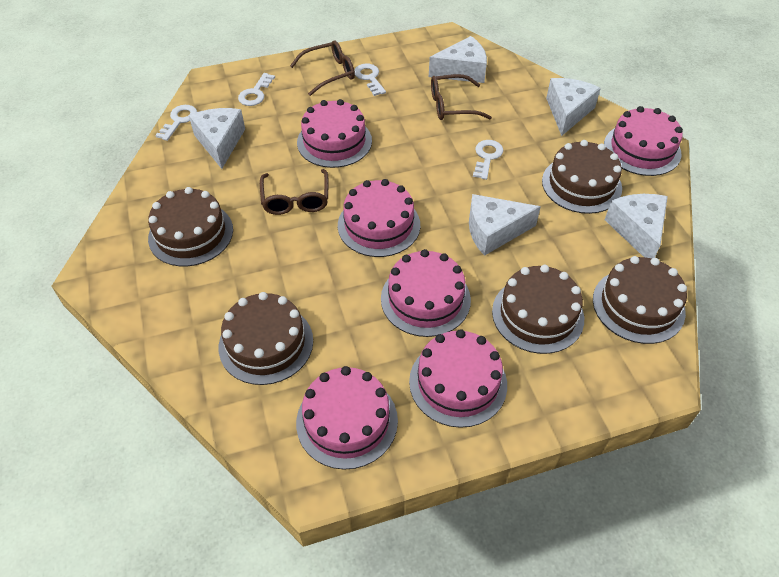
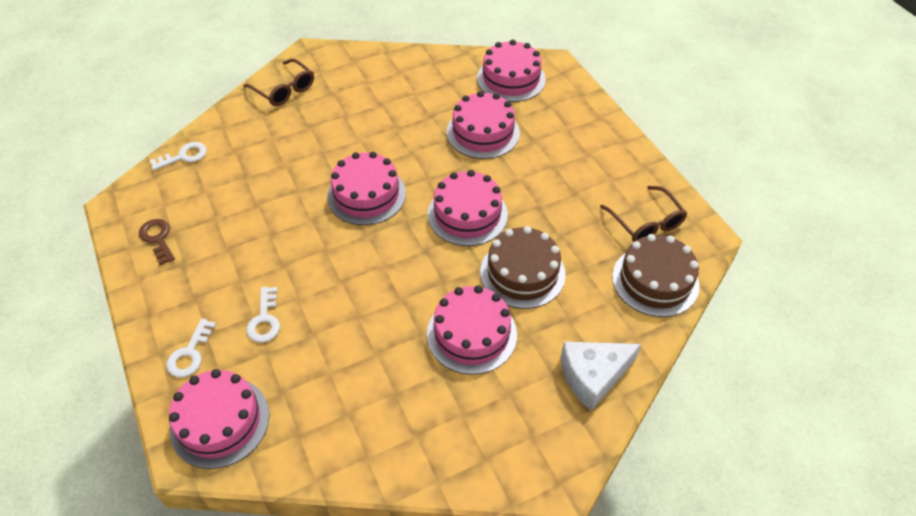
brown cake: [148,187,233,266] [219,292,313,385] [492,265,584,354] [542,140,622,214] [593,256,687,344] = 5 -> [480,226,566,309] [612,234,699,317] = 2
brown glasses: [260,169,328,215] [290,40,355,96] [431,74,492,120] = 3 -> [243,59,314,106] [600,186,687,242] = 2
brown key: none = 0 -> [139,219,175,265] = 1
white cheese: [189,108,245,169] [429,36,487,83] [469,194,541,256] [546,78,601,136] [605,194,668,258] = 5 -> [561,342,642,411] = 1
white key: [155,105,197,141] [238,73,275,106] [354,64,386,96] [473,140,503,180] = 4 -> [150,142,207,171] [166,318,216,378] [247,287,280,343] = 3

